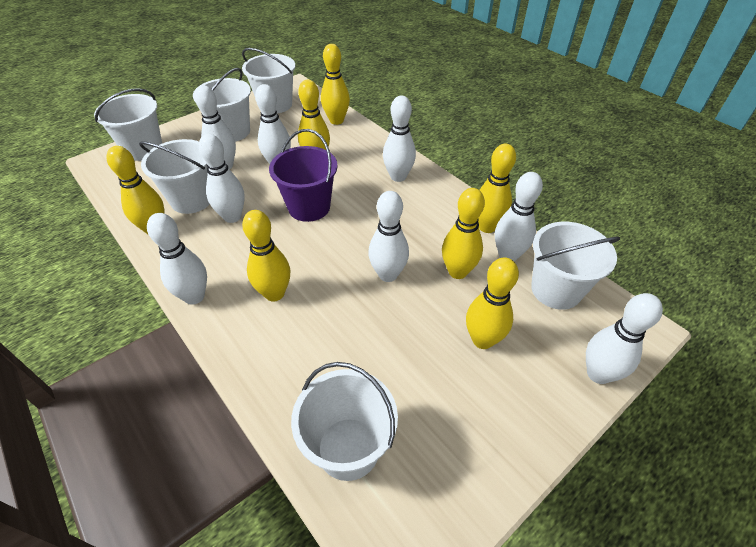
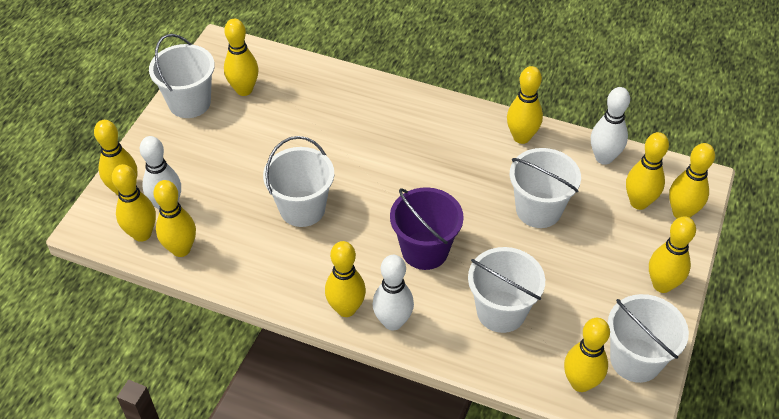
white bowling pin: [147,213,207,305] [194,85,236,169] [199,134,245,223] [255,84,291,164] [368,191,409,282] [383,95,416,182] [495,172,543,261] [586,293,663,384] = 8 -> [140,136,181,210] [372,255,414,331] [591,87,630,165] = 3
white bucket: [94,88,162,161] [139,139,210,214] [193,68,251,141] [242,48,295,113] [291,362,398,481] [531,222,620,310] = 6 -> [149,34,215,118] [263,136,334,227] [468,247,545,333] [510,148,581,228] [608,294,689,383] = 5
yellow bowling pin: [106,146,164,234] [242,210,290,301] [298,80,330,150] [321,44,350,125] [442,188,485,279] [466,257,519,349] [478,143,516,233] = 7 -> [94,120,137,195] [112,164,156,242] [153,180,196,257] [224,19,258,96] [325,241,366,317] [507,66,543,144] [564,318,610,392] [626,132,669,210] [649,216,696,293] [669,143,715,218] = 10

